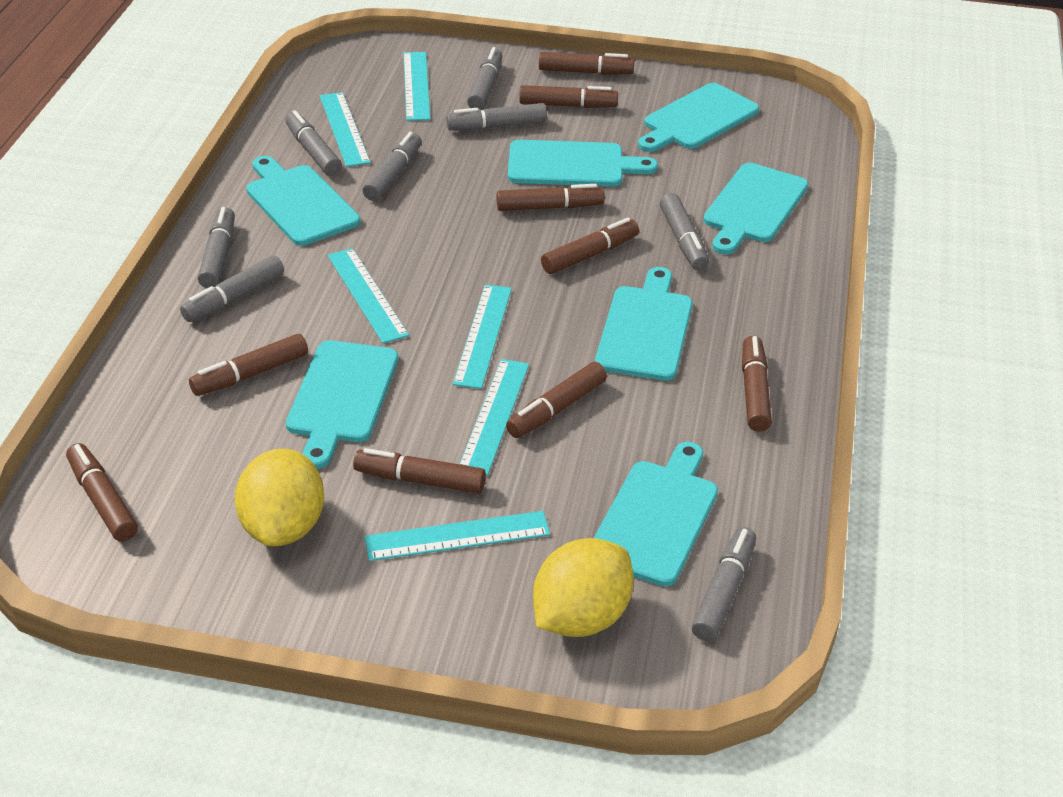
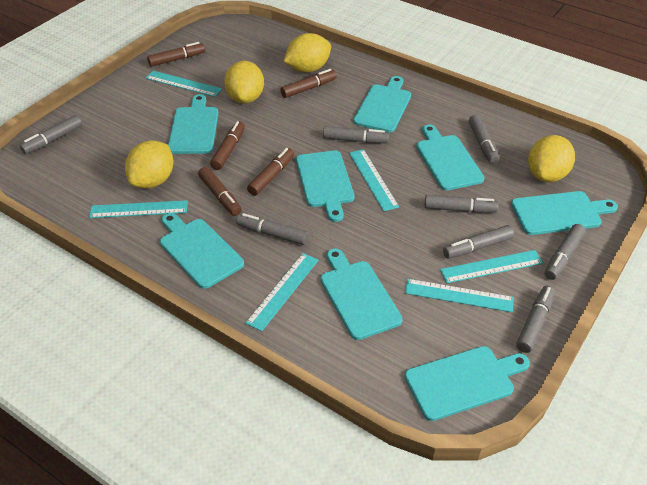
brown marker: [66,443,138,542] [189,334,308,396] [353,448,486,494] [497,184,605,211] [506,362,607,438] [519,85,618,108] [539,52,634,75] [541,218,639,274] [742,336,772,432] = 9 -> [147,42,205,67] [198,167,242,216] [210,121,245,170] [247,148,294,196] [280,69,337,98] = 5
turquoise cutting board: [246,156,360,246] [286,340,398,469] [508,140,658,187] [594,442,718,586] [595,267,692,381] [638,83,759,152] [703,163,808,254] = 7 -> [160,213,244,289] [168,94,218,154] [296,150,354,222] [320,249,403,340] [353,76,411,132] [404,346,530,421] [416,125,485,190] [511,191,618,235] = 8
yellow lemon: [235,449,324,546] [533,538,634,637] = 2 -> [125,140,174,188] [224,61,264,104] [284,33,331,72] [528,135,575,182] = 4

